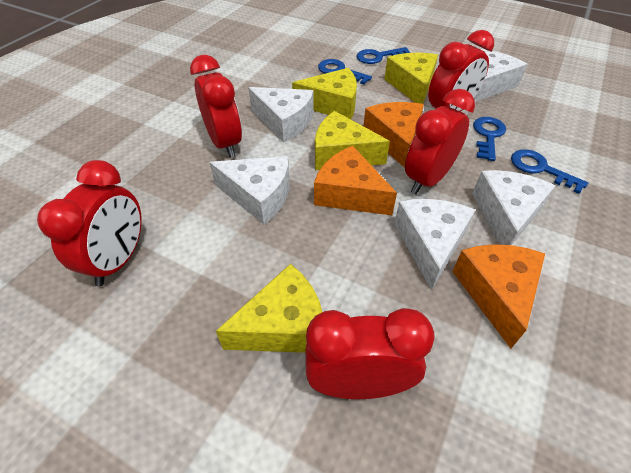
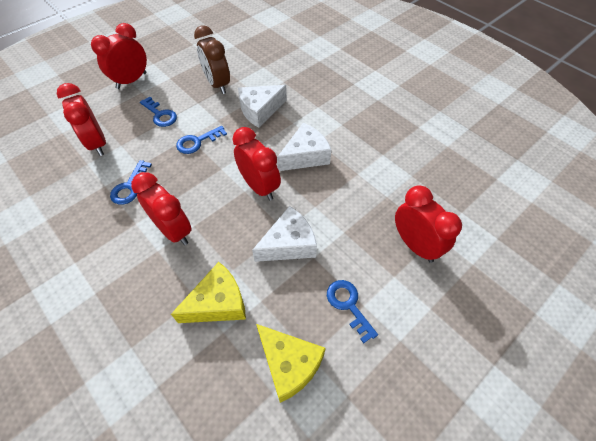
brown clock: none = 0 -> [194,25,230,94] = 1
orange cheese: [314,146,397,215] [364,102,424,168] [452,244,545,348] = 3 -> none = 0
white cheese: [209,156,290,225] [248,87,314,143] [394,199,475,290] [472,170,556,245] [474,49,527,102] = 5 -> [238,85,287,128] [252,206,317,262] [277,122,331,171] = 3
yellow cheese: [216,264,322,353] [292,68,357,119] [315,111,390,170] [384,53,438,104] = 4 -> [171,262,246,323] [256,324,326,403] = 2

